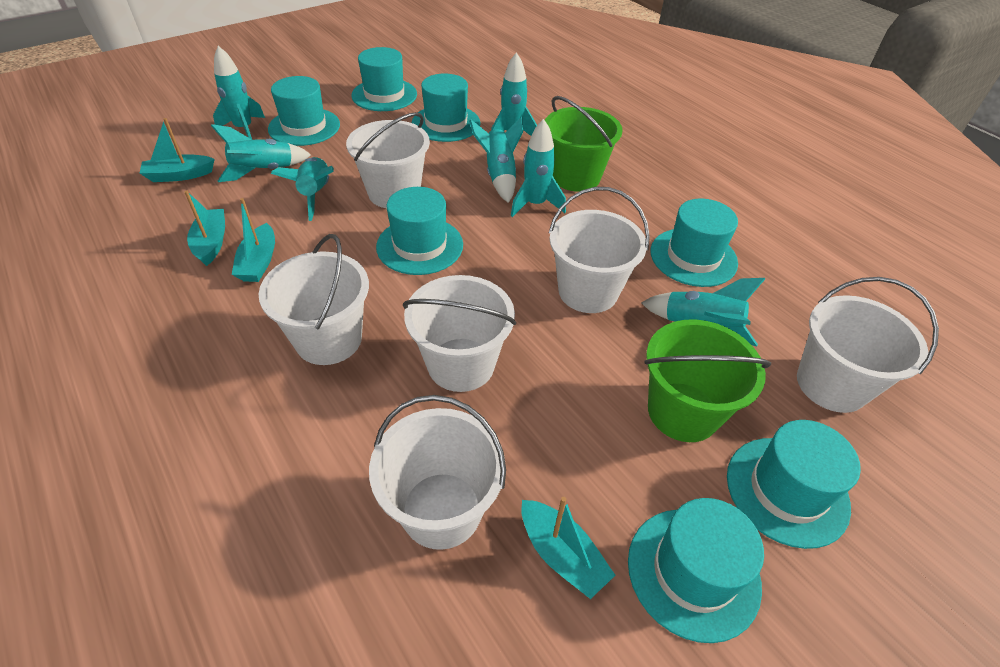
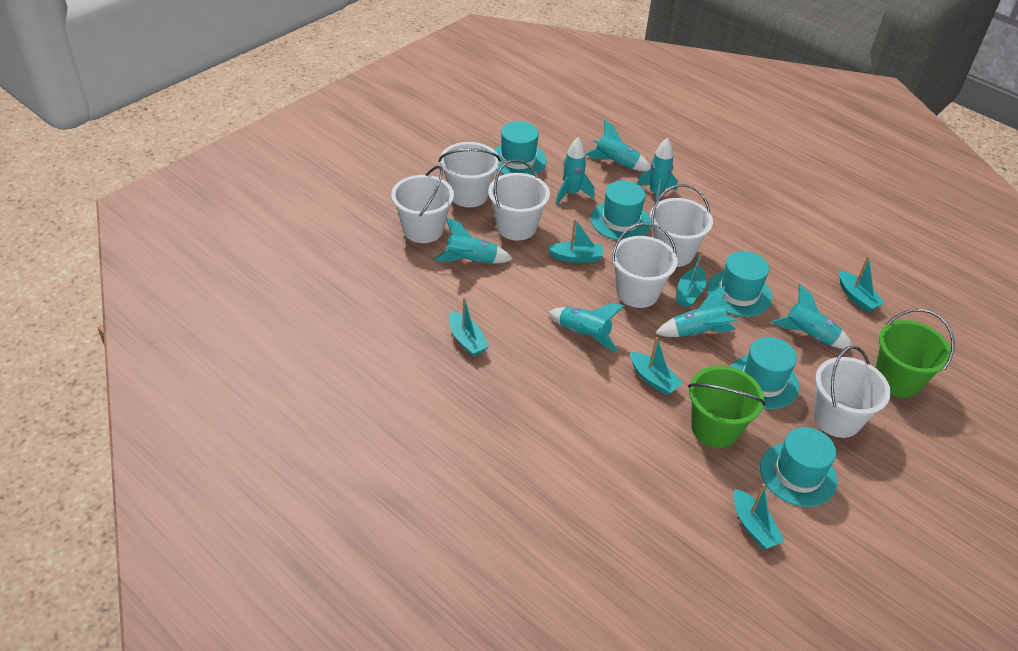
turquoise boat: [140,118,215,182] [184,190,225,266] [232,198,275,282] [521,497,615,599] = 4 -> [449,297,489,357] [548,219,604,263] [630,337,683,395] [676,251,706,308] [734,483,784,549] [839,256,885,312] = 6
turquoise hat: [268,76,340,146] [351,47,417,111] [376,187,463,275] [412,74,481,142] [628,498,764,643] [650,199,738,287] [727,420,861,549] = 7 -> [494,121,547,175] [591,181,651,241] [707,251,772,317] [731,337,799,409] [760,427,838,507] = 5

